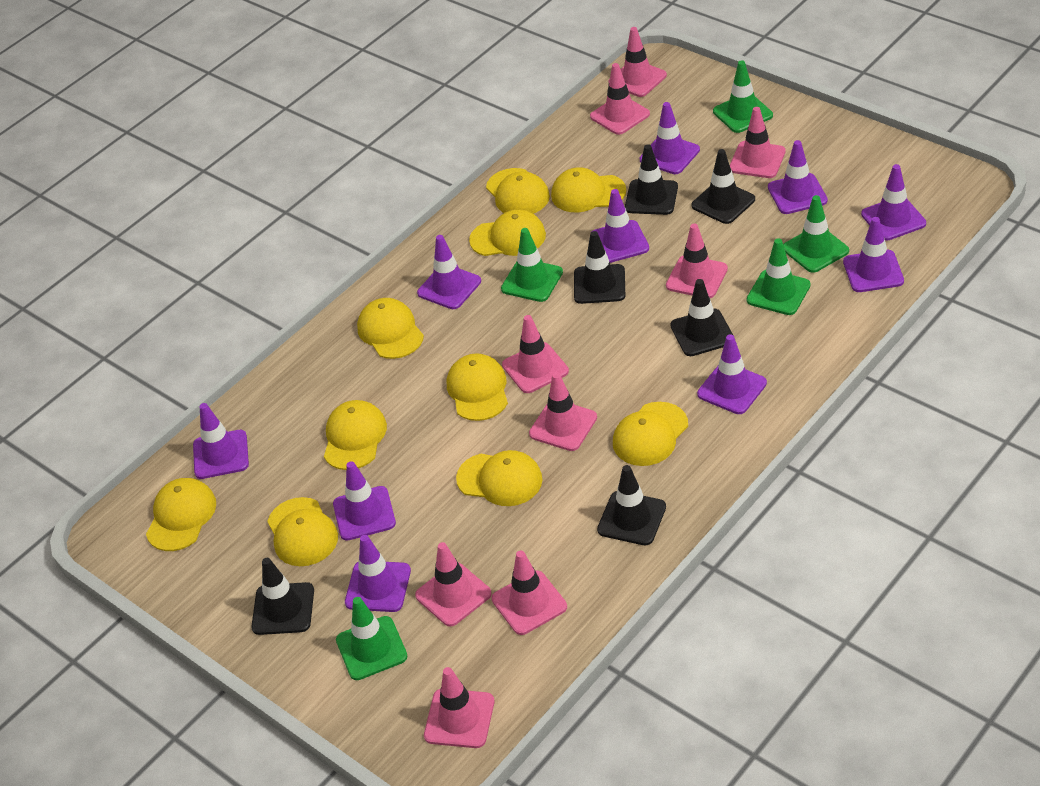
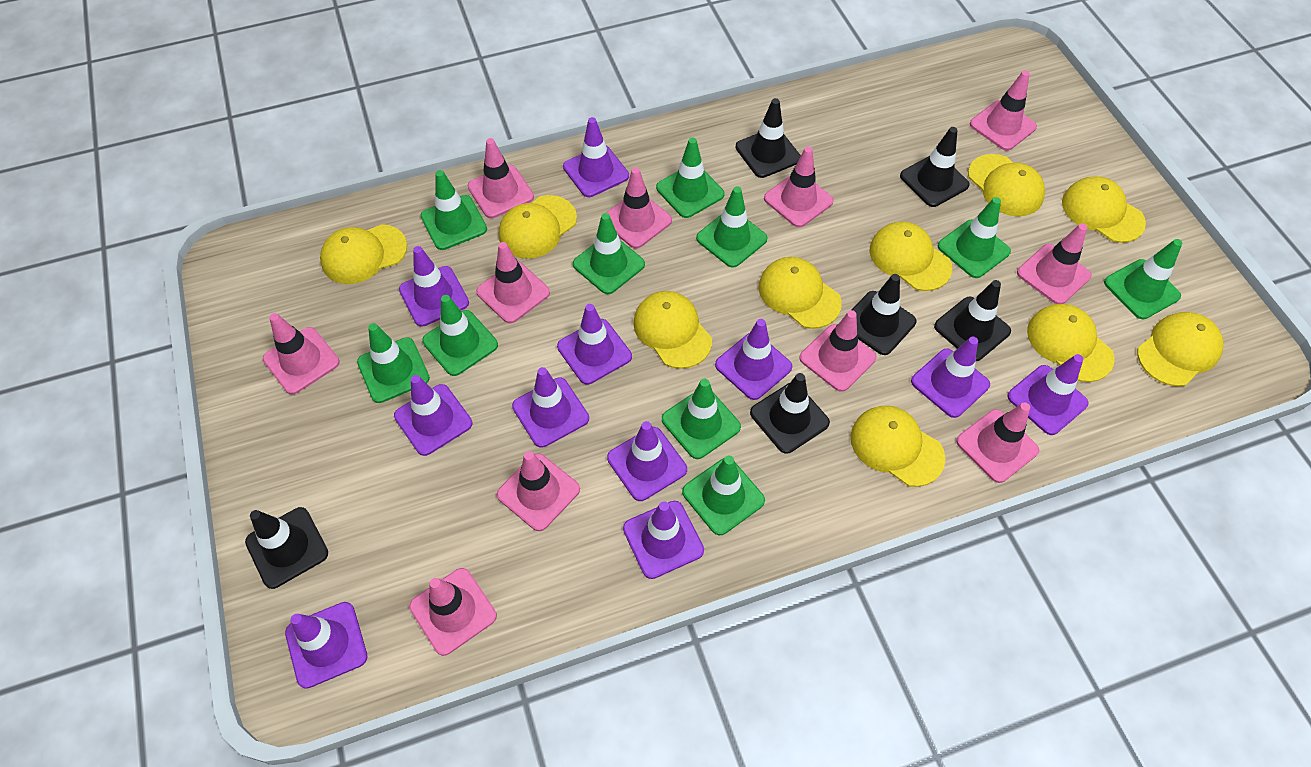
green traffic cone: [336,597,408,680] [501,228,563,302] [713,60,773,133] [747,238,811,315] [783,195,849,273] = 5 -> [357,323,430,403] [421,170,487,250] [422,295,498,376] [573,213,645,294] [656,137,725,218] [662,379,741,459] [682,456,765,535] [696,186,768,268] [938,197,1011,278] [1104,239,1182,319] = 10
pink traffic cone: [415,542,492,627] [424,667,495,748] [492,550,567,635] [502,315,569,393] [529,372,597,451] [590,63,650,135] [608,27,667,97] [666,224,728,298] [730,107,786,178] = 9 -> [263,313,340,394] [409,568,497,656] [468,138,534,218] [476,242,550,323] [497,451,580,531] [606,167,672,249] [764,146,834,227] [799,310,877,392] [956,402,1039,483] [970,70,1037,151] [1017,223,1091,304] = 11
purple traffic cone: [193,403,249,479] [333,461,396,541] [345,535,411,612] [417,235,481,309] [592,189,649,263] [640,102,700,174] [697,334,767,414] [768,140,828,214] [843,217,904,292] [861,164,926,241] = 10 -> [285,602,368,689] [394,375,472,456] [399,246,469,327] [512,367,589,448] [557,304,632,384] [563,117,629,197] [607,421,687,501] [623,501,704,579] [715,319,792,400] [911,337,990,418] [1007,354,1089,435] = 11

